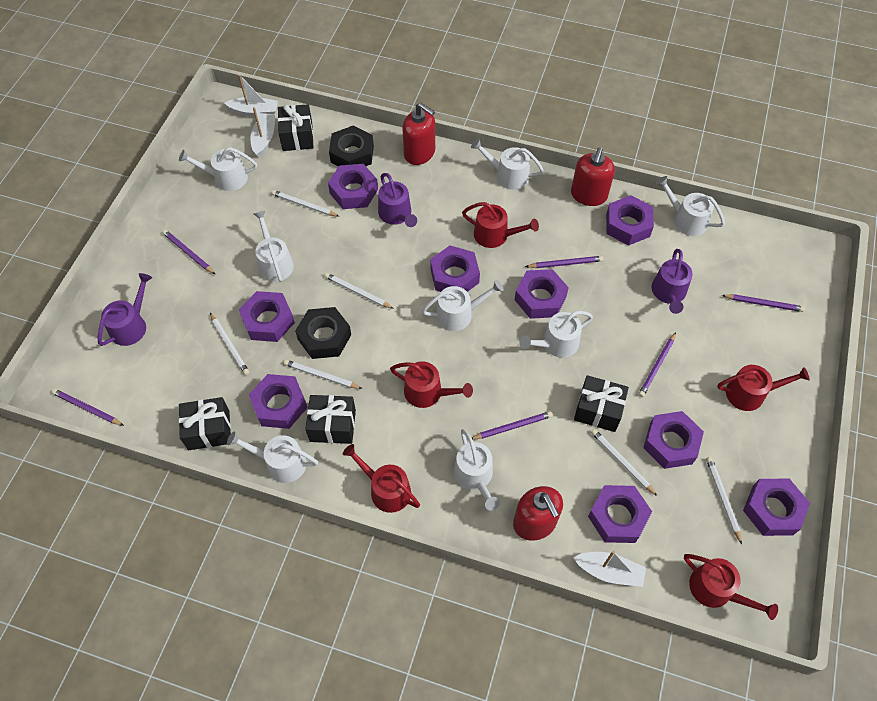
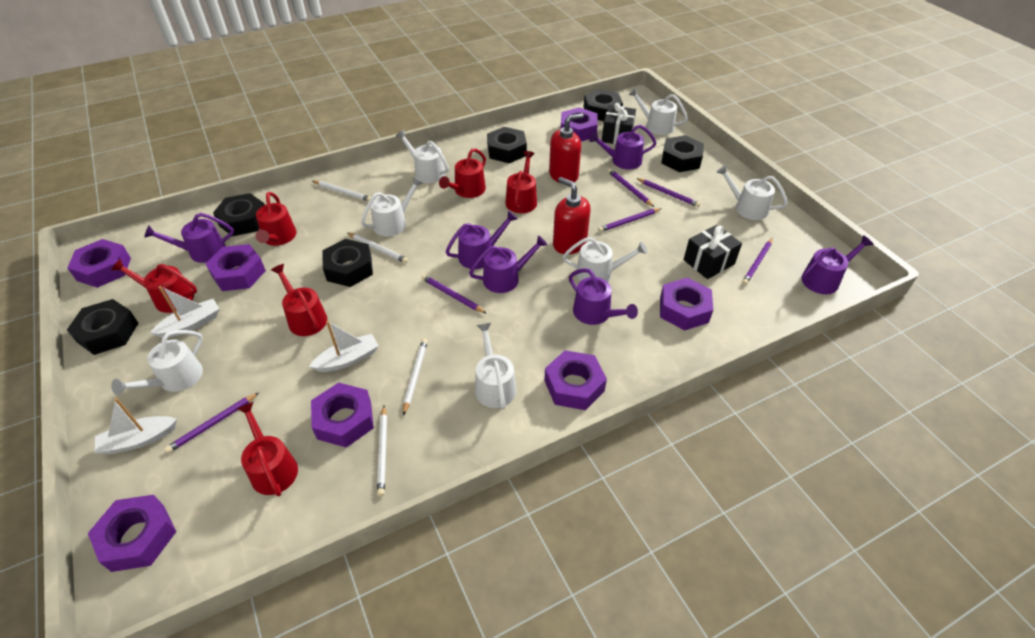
black gift: [179,397,231,450] [278,104,314,151] [305,395,356,444] [574,375,629,432] = 4 -> [602,103,636,144] [684,225,742,279] = 2
black nut: [295,307,351,359] [329,125,374,167] = 2 -> [67,299,139,355] [213,193,265,236] [323,239,373,287] [487,127,527,163] [584,89,623,121] [661,135,704,172] = 6
purple nut: [239,291,295,342] [249,374,307,429] [328,164,378,209] [430,245,480,292] [515,269,569,319] [588,485,652,543] [606,195,654,246] [643,411,704,469] [743,479,810,536] = 9 -> [67,239,131,288] [88,495,176,572] [206,244,266,291] [311,382,374,448] [544,350,607,410] [561,107,598,142] [660,278,713,330] = 7
purple watering can: [98,273,152,346] [378,173,417,227] [652,249,693,314] = 3 -> [144,213,234,263] [445,211,517,269] [469,235,547,293] [569,268,638,325] [589,125,656,169] [801,235,874,294] = 6
red soap dispenser: [402,103,435,165] [513,486,563,541] [571,147,615,206] = 3 -> [549,113,584,183] [553,177,591,254] = 2
red watering can: [343,444,420,513] [390,361,473,408] [462,202,539,248] [684,554,778,620] [717,365,810,411] = 5 -> [111,259,197,313] [236,402,298,496] [256,192,296,246] [271,264,327,336] [439,148,486,198] [505,151,537,213] = 6
white pencil: [210,313,249,375] [272,190,340,217] [284,360,362,389] [325,273,394,309] [591,429,657,496] [706,457,742,544] = 6 -> [313,181,371,201] [348,233,408,263] [377,405,387,496] [403,339,428,416] = 4
white watering can: [179,147,257,191] [227,432,318,483] [254,210,294,282] [422,280,504,331] [454,429,500,511] [471,138,544,190] [519,311,593,358] [656,176,725,236] = 8 -> [111,330,203,395] [361,177,423,236] [396,130,449,183] [475,323,517,409] [563,237,648,282] [628,88,688,135] [716,165,787,220] = 7

